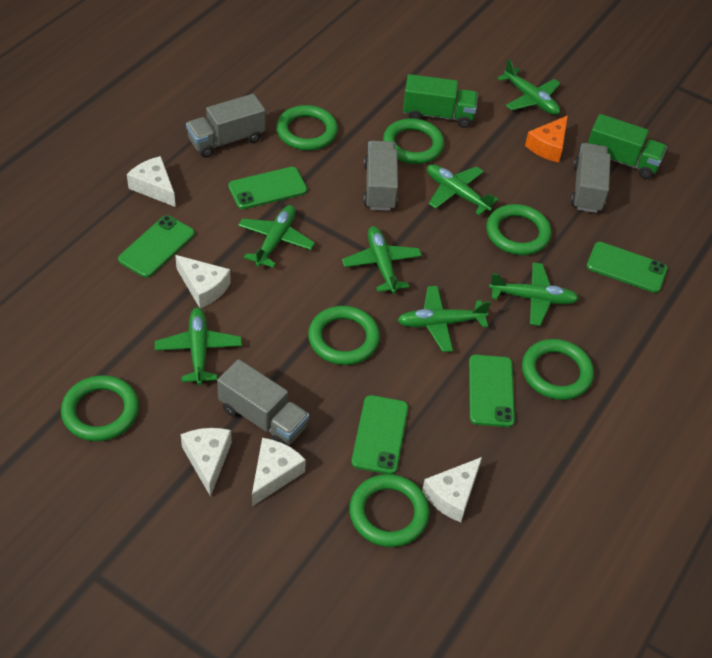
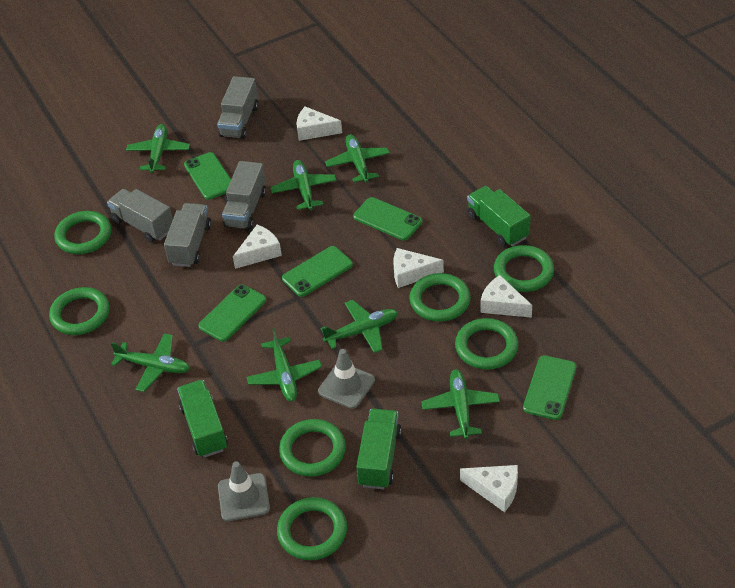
green truck: [403,74,478,128] [588,114,667,179] = 2 -> [177,380,228,458] [356,409,402,489] [467,186,531,246] = 3
grey traffic cone: none = 0 -> [218,461,270,521] [318,349,375,409] = 2
orange cheese: [525,115,568,162] = 1 -> none = 0

